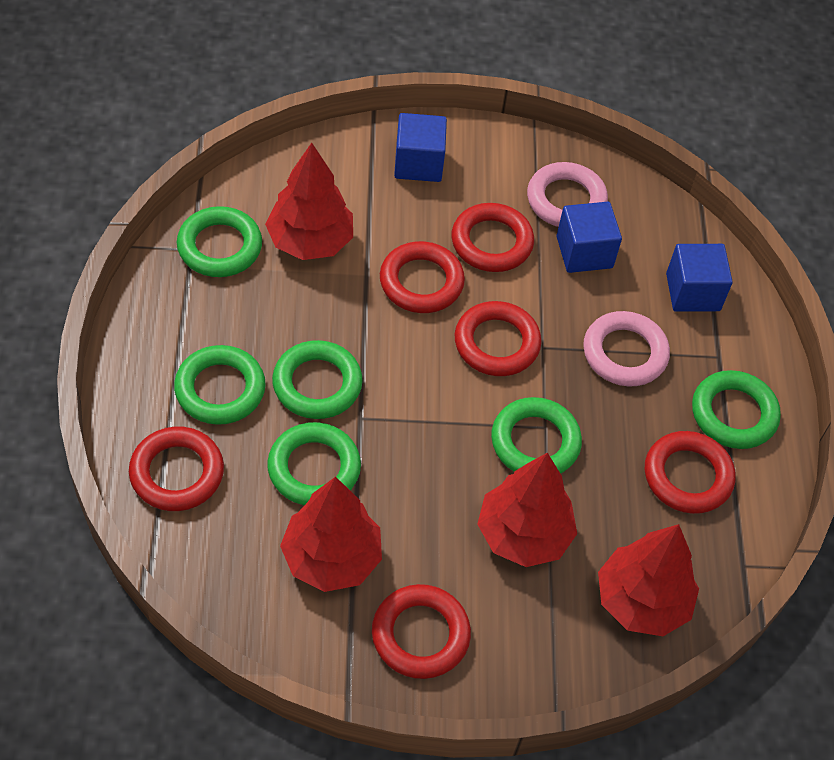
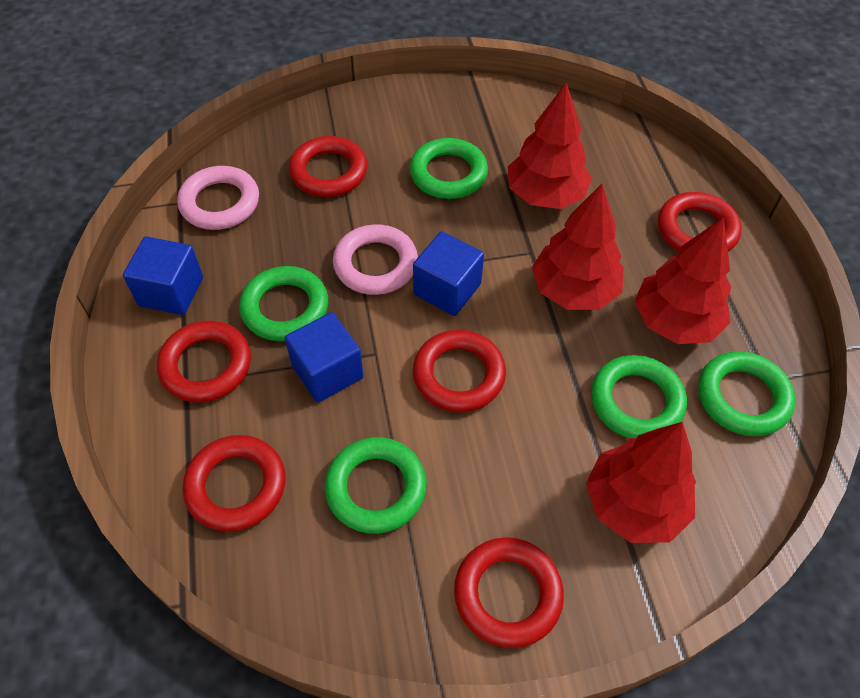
green ring: [174,345,266,425] [177,206,262,277] [267,422,361,505] [272,340,363,419] [491,397,582,474] [692,370,781,449] = 6 -> [239,266,328,341] [325,437,427,534] [410,138,488,199] [591,355,687,438] [698,351,795,436] = 5

